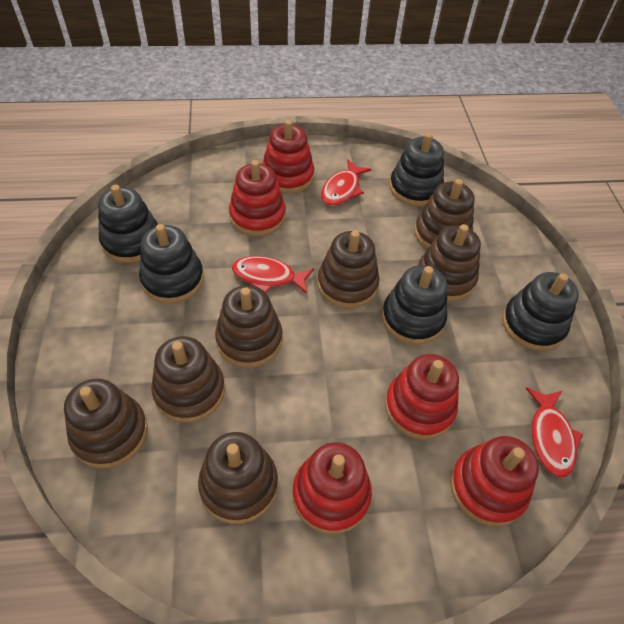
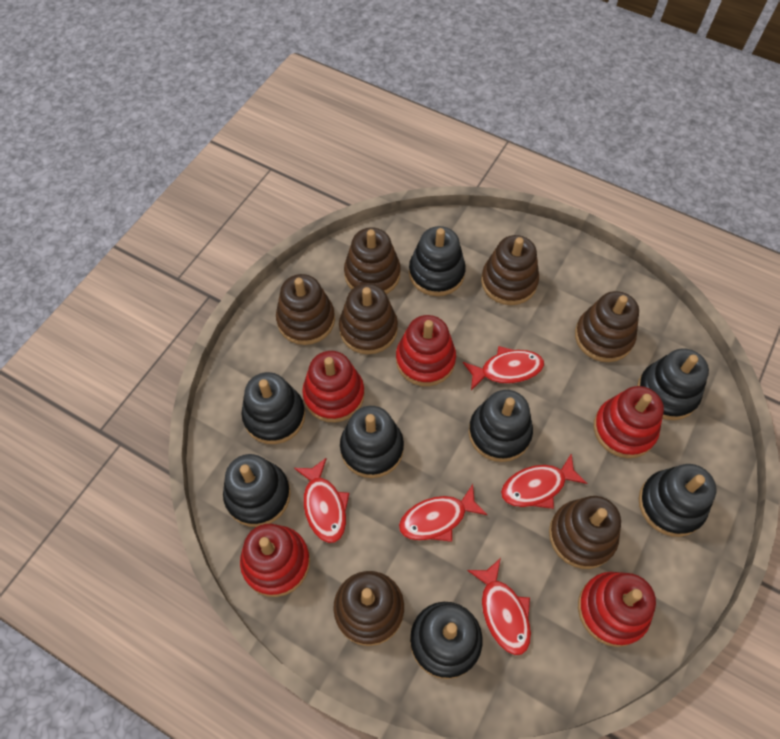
black stacking toy: [98,185,158,263] [139,224,204,304] [382,265,447,345] [389,133,444,206] [502,272,579,351] = 5 -> [223,454,291,527] [241,372,305,444] [340,406,404,478] [409,226,466,296] [410,602,483,679] [468,390,533,462] [637,348,709,420] [639,464,716,537] = 8
red fish: [232,256,314,294] [321,159,372,206] [526,387,583,478] = 3 -> [294,458,349,543] [399,484,488,542] [463,346,544,390] [467,558,531,655] [501,453,587,509] = 5

